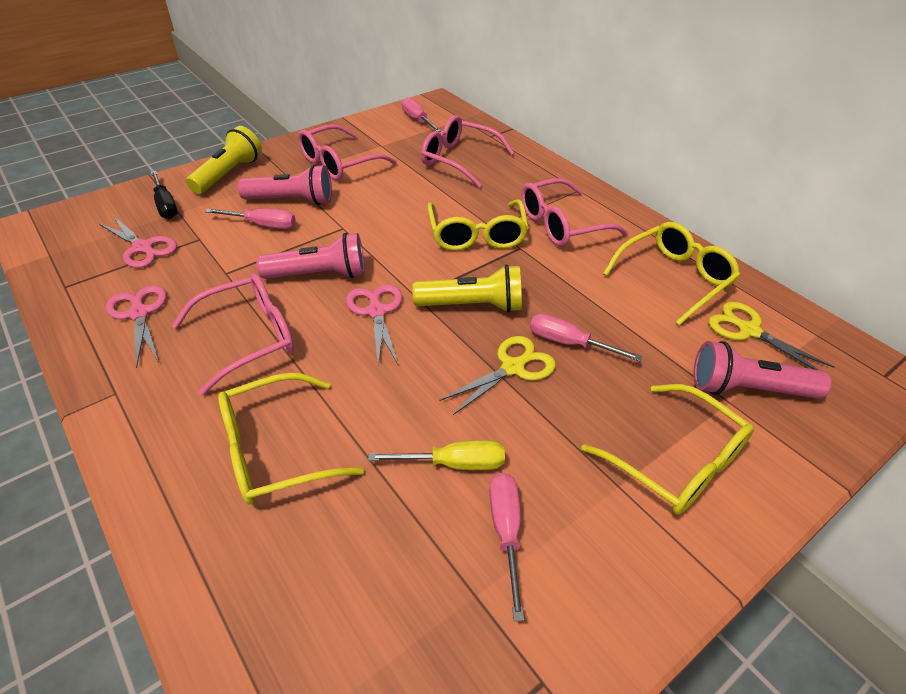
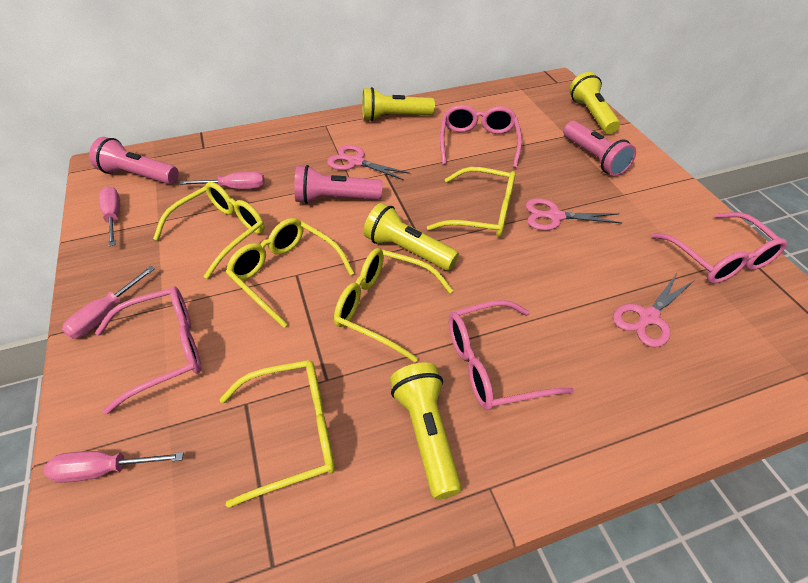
black screwdriver: [151,171,178,219] = 1 -> none = 0
yellow flashlight: [186,126,262,194] [412,264,522,313] = 2 -> [362,87,435,121] [364,203,459,271] [390,363,462,500] [569,72,620,134] = 4
yellow glasses: [218,373,364,504] [427,199,529,251] [581,384,754,515] [603,222,740,325] = 4 -> [153,182,265,279] [220,360,335,508] [226,218,354,328] [334,248,453,362] [427,167,516,237] = 5
yellow scissors: [439,336,556,415] [709,302,834,370] = 2 -> none = 0
yellow screwdriver: [368,440,505,470] = 1 -> none = 0

